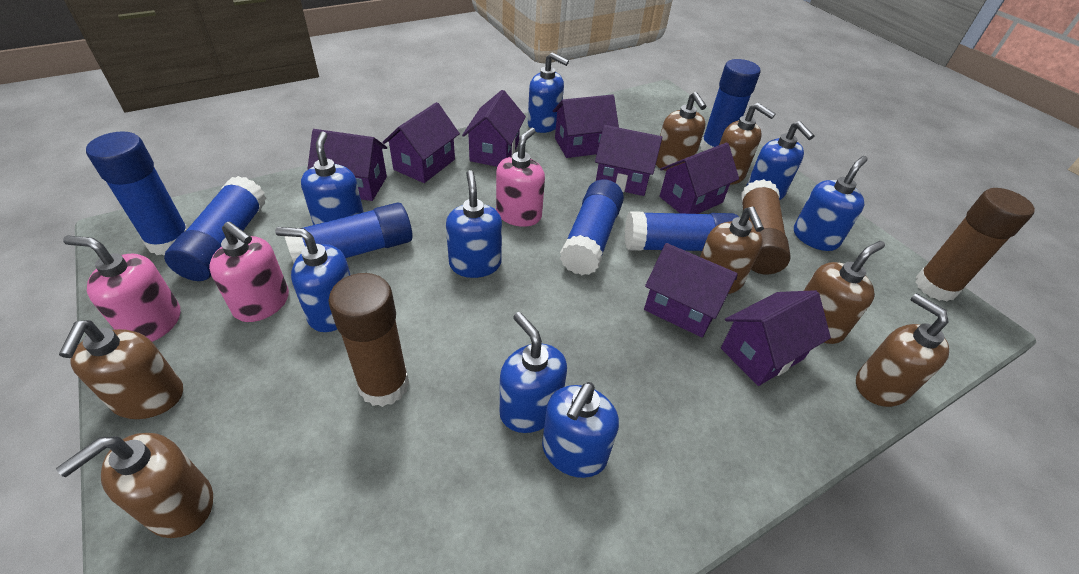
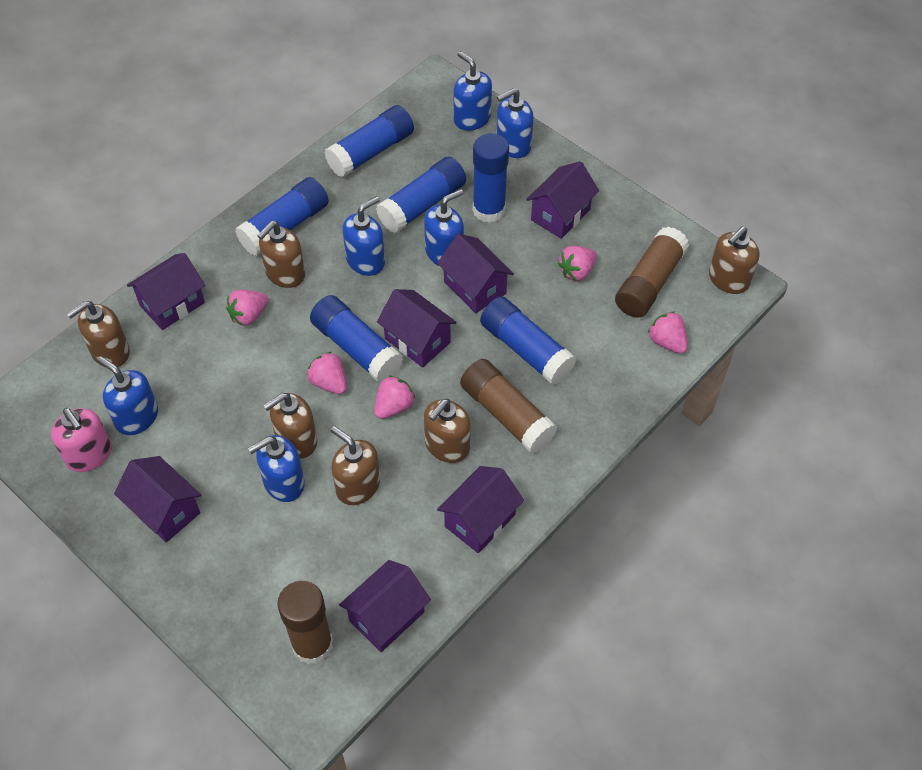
blue soap dispenser: [275,227,350,332] [301,131,364,225] [446,170,502,278] [499,312,567,433] [528,52,569,133] [542,382,619,478] [746,121,814,200] [794,156,868,251] = 8 -> [97,356,158,435] [248,435,305,502] [343,196,385,276] [424,189,464,266] [454,51,492,131] [496,88,534,158] = 6
brown soap dispenser: [56,433,213,538] [59,320,183,419] [656,92,706,171] [700,207,764,294] [719,103,776,185] [804,241,885,344] [856,293,949,407] = 7 -> [67,301,130,367] [257,221,305,288] [263,393,317,459] [331,426,380,505] [424,399,471,463] [709,227,759,294] = 6
pink soap dispenser: [63,235,180,342] [209,222,289,322] [496,128,545,227] = 3 -> [51,408,112,472] = 1
pink strawberry: none = 0 -> [226,290,268,326] [307,352,347,394] [374,376,415,419] [558,246,597,281] [648,312,688,354] = 5
purple house: [308,129,387,201] [382,102,460,183] [462,90,526,167] [553,94,619,158] [595,125,662,196] [644,243,738,337] [660,143,739,214] [721,290,831,386] = 8 -> [114,456,201,542] [127,253,205,330] [339,560,431,652] [377,289,457,368] [437,234,514,314] [437,466,524,553] [526,161,599,239] = 7

